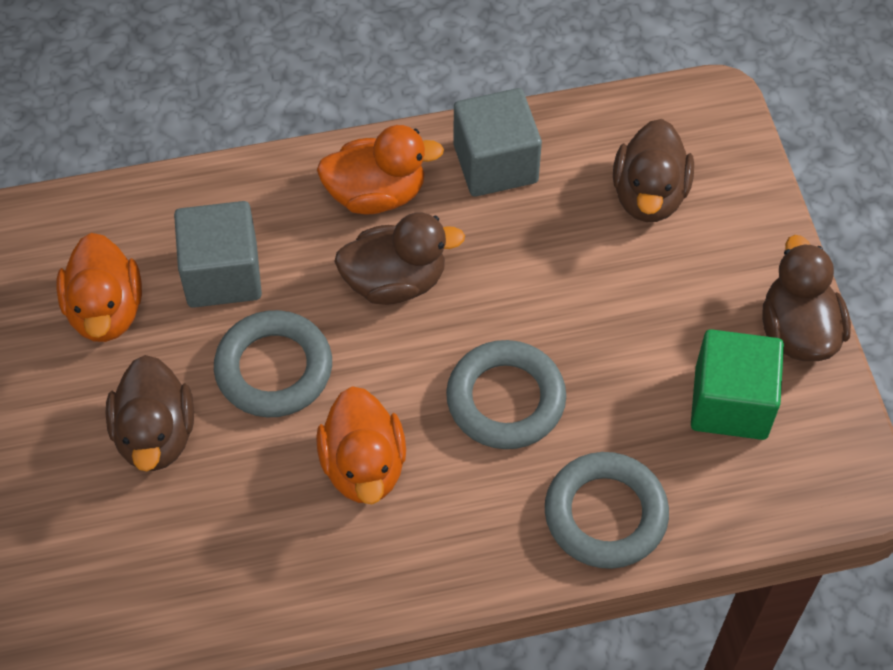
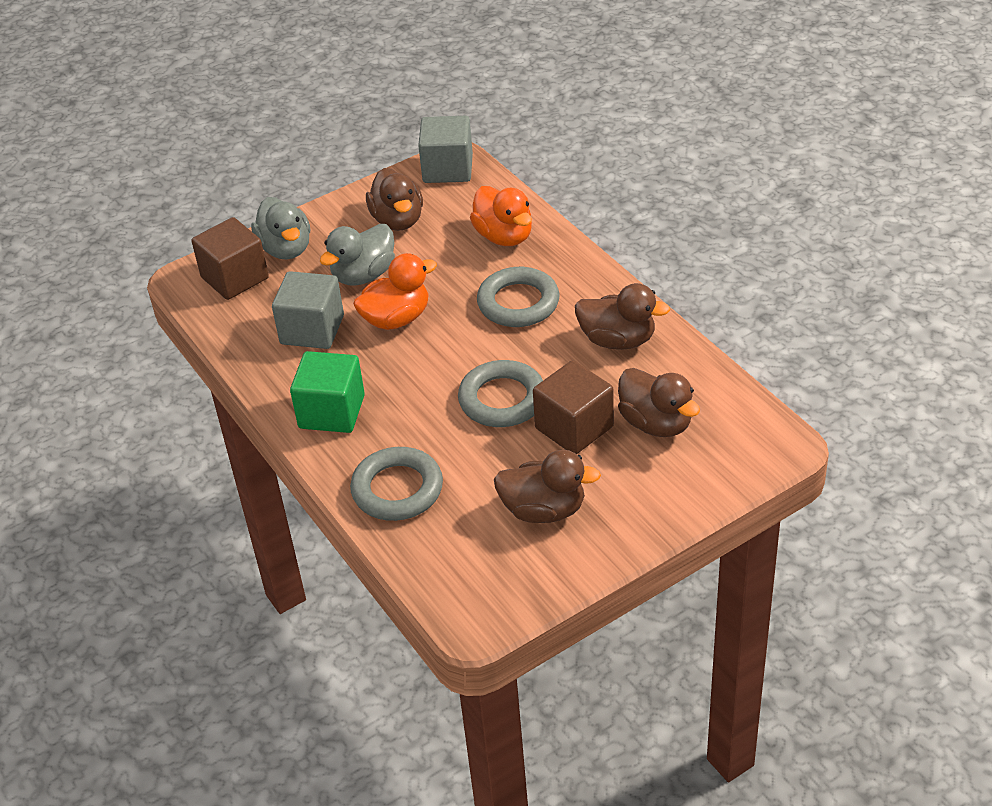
brown cube: none = 0 -> [191,217,269,300] [533,360,614,454] = 2
grey duck: none = 0 -> [251,197,310,259] [320,224,395,286] = 2
orange duck: [56,233,142,342] [316,386,406,505] [317,125,444,214] = 3 -> [353,253,437,330] [470,186,532,246] = 2

